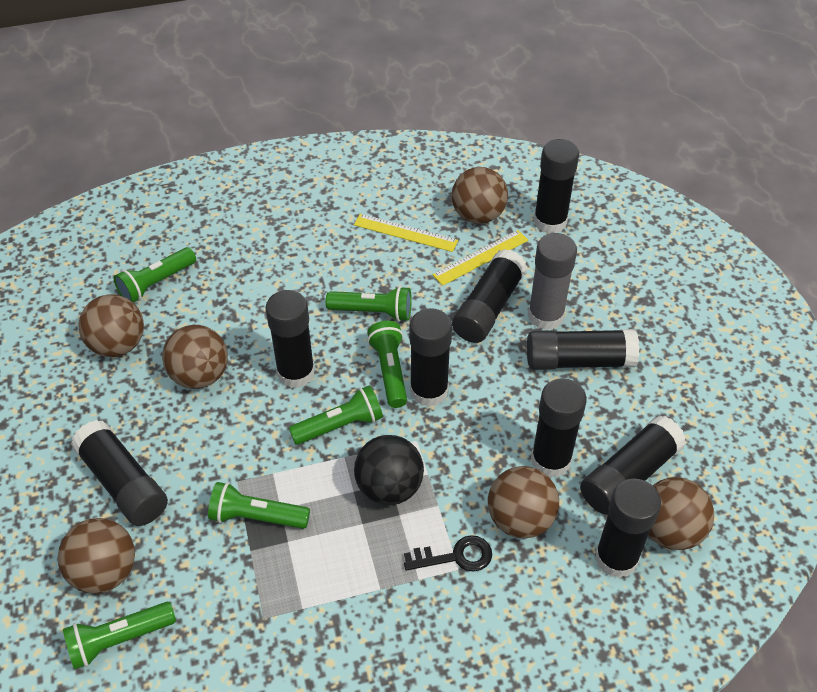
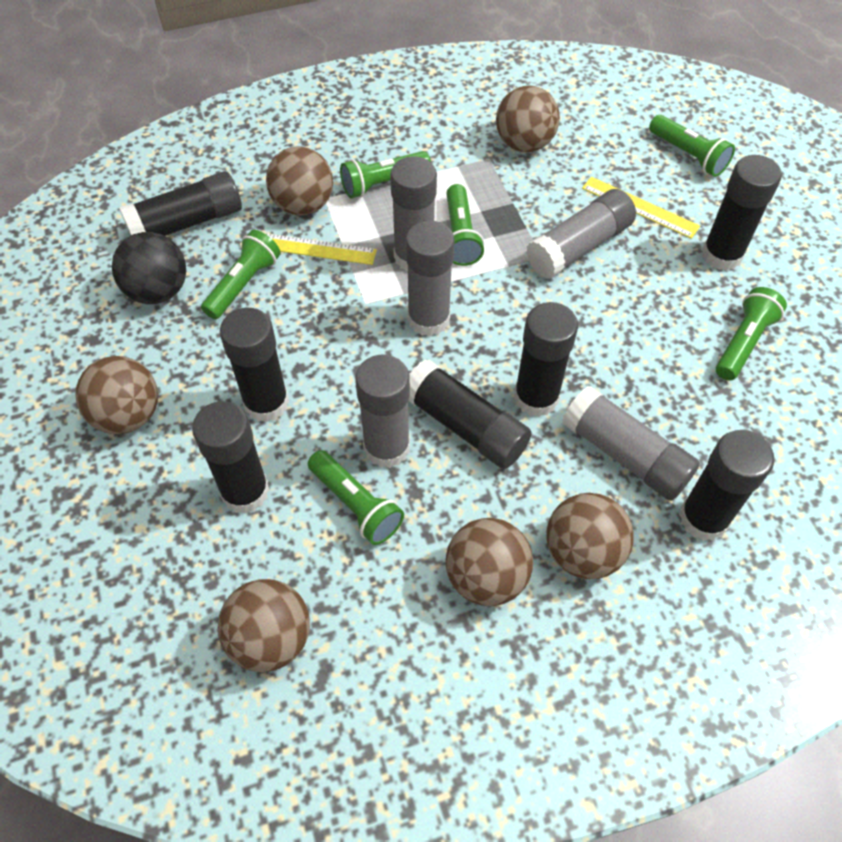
black glue stick: [71,420,168,526] [265,290,315,388] [409,308,452,407] [452,249,527,343] [527,329,639,370] [531,378,587,478] [534,139,579,234] [580,415,686,515] [595,478,661,578] = 9 -> [119,171,242,236] [192,401,269,513] [220,308,289,422] [408,359,532,469] [514,302,578,417] [679,430,774,541] [702,155,782,271] = 7
black key: [404,535,492,571] = 1 -> none = 0
grey glue stick: [528,233,577,330] = 1 -> [355,355,410,468] [390,156,437,272] [406,221,455,336] [526,189,636,279] [562,386,700,501] = 5

